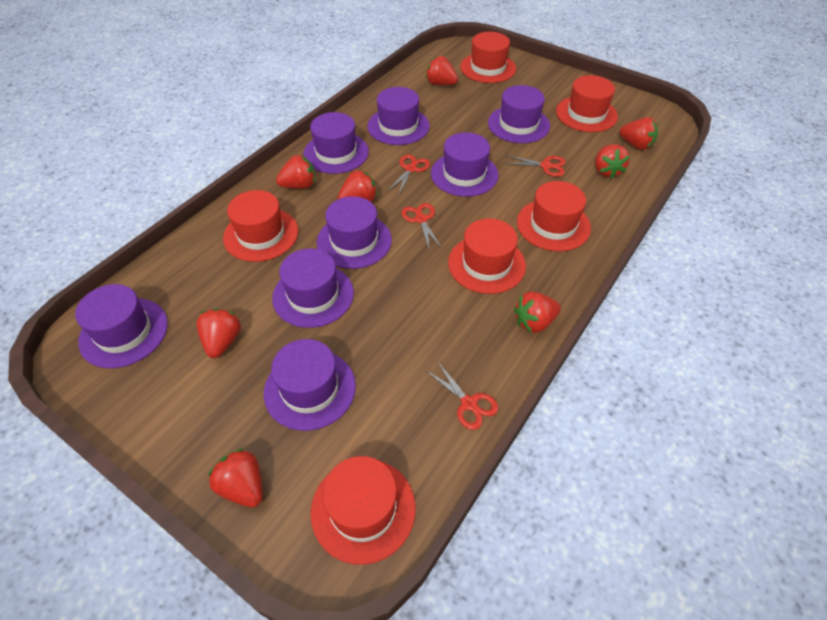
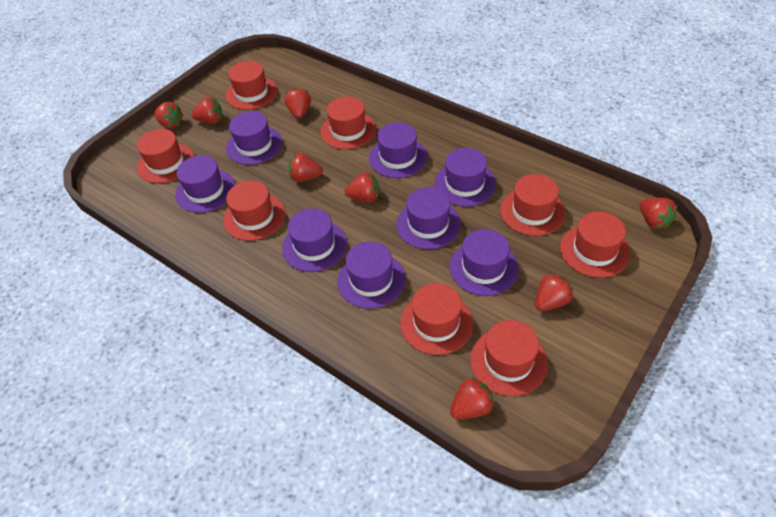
red hat: [223,190,298,262] [311,456,416,565] [448,218,526,294] [460,32,516,83] [517,181,591,252] [556,75,618,132] = 6 -> [137,129,194,183] [223,180,286,241] [226,61,278,110] [321,97,376,150] [400,283,473,355] [470,320,548,396] [500,174,566,236] [560,212,630,278] = 8
red scissors: [388,154,430,194] [402,203,442,251] [425,361,499,430] [505,156,565,177] = 4 -> none = 0

